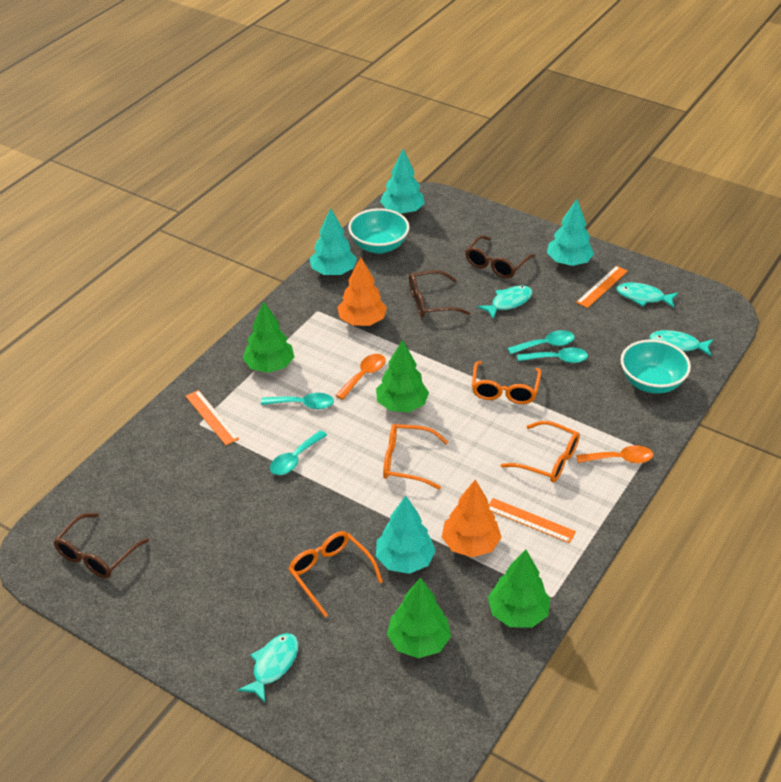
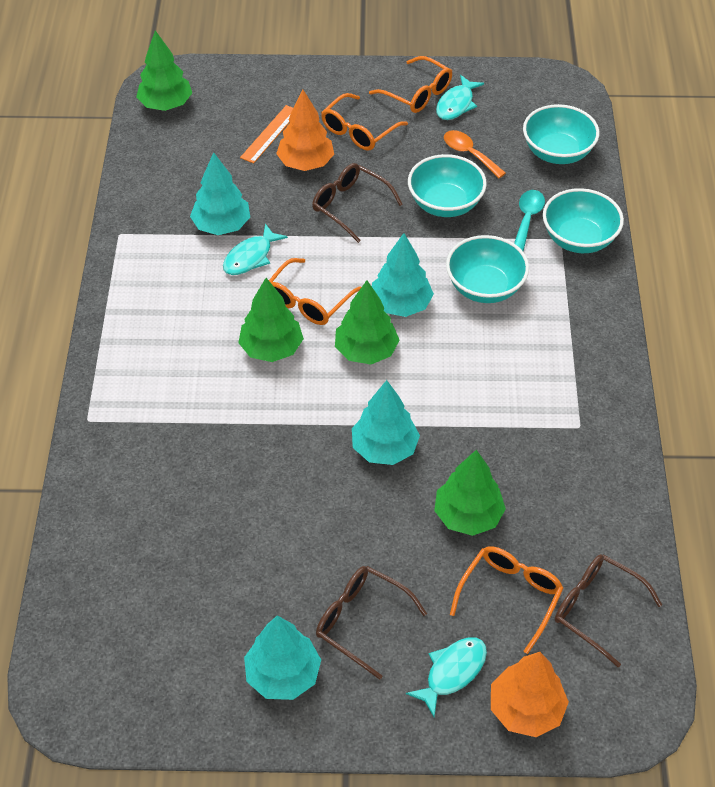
orange ruler: [186,390,239,445] [489,498,576,543] [576,266,628,308] = 3 -> [240,105,293,163] = 1
orange spoon: [335,354,385,400] [576,445,653,463] = 2 -> [444,130,506,178] = 1
turquoise bowl: [348,208,410,254] [621,339,691,394] = 2 -> [408,154,487,217] [446,235,529,303] [523,104,599,164] [543,188,624,253] = 4
turquoise fish: [238,633,298,703] [477,285,532,319] [617,282,678,308] [649,330,713,356] = 4 -> [223,224,288,275] [406,637,487,717] [436,75,484,120] = 3
turquoise spoon: [261,393,334,409] [270,430,327,475] [507,330,575,354] [517,347,588,363] = 4 -> [514,190,545,251] = 1

